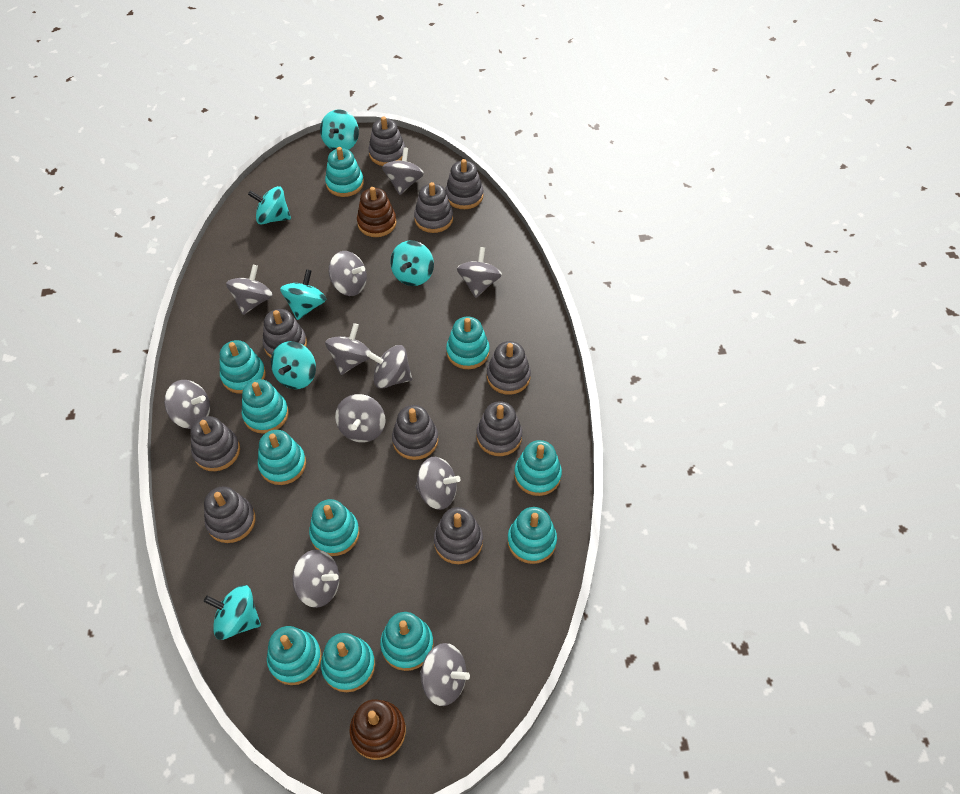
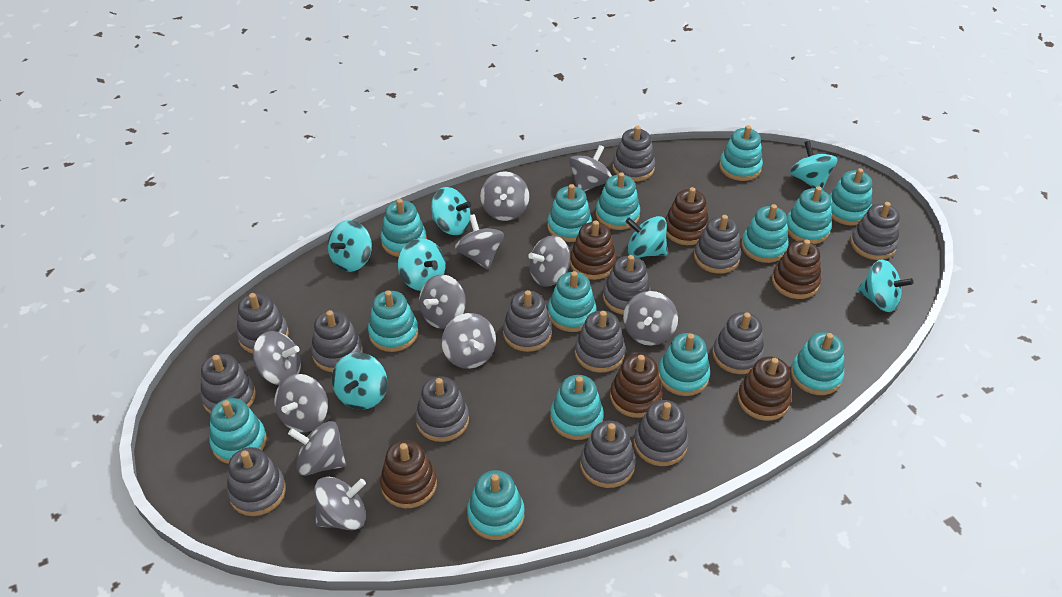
brown stacking toy: [349,699,406,760] [357,187,397,237] = 2 -> [380,440,437,508] [570,220,616,280] [610,354,663,418] [665,187,709,245] [737,357,792,421] [772,239,821,299] = 6
grey stacking toy: [190,416,240,471] [204,487,255,543] [262,309,307,358] [368,117,405,166] [392,405,438,460] [414,182,453,233] [434,507,483,564] [445,159,483,209] [476,401,522,456] [487,341,531,395] = 10 -> [201,354,256,414] [227,447,286,516] [237,293,289,354] [311,310,363,372] [415,376,469,442] [503,290,552,352] [575,311,625,373] [580,421,636,488] [603,255,651,315] [613,126,655,182] [633,400,689,466] [694,215,741,274] [712,312,764,374] [850,202,900,260] = 14
turquoise spinning top: [204,585,261,640] [248,186,291,224] [271,341,316,389] [280,269,326,320] [320,109,359,150] [390,240,434,286] = 6 -> [328,220,372,272] [332,352,387,410] [398,238,445,291] [431,187,471,235] [626,216,668,258] [790,141,837,189] [858,259,914,312] = 7
turquoise stacking toy: [220,340,266,394] [242,379,289,434] [258,430,306,485] [267,626,322,685] [309,499,359,556] [321,633,375,692] [325,147,364,197] [380,612,434,671] [446,316,490,369] [507,507,557,564] [514,440,562,496] = 11 -> [210,398,267,464] [368,290,418,352] [381,199,427,257] [467,470,525,540] [547,184,592,242] [548,271,597,332] [550,375,604,440] [596,172,640,230] [658,333,710,396] [719,125,763,181] [741,204,789,263] [787,186,832,244] [791,332,844,395] [829,168,872,226] = 14

